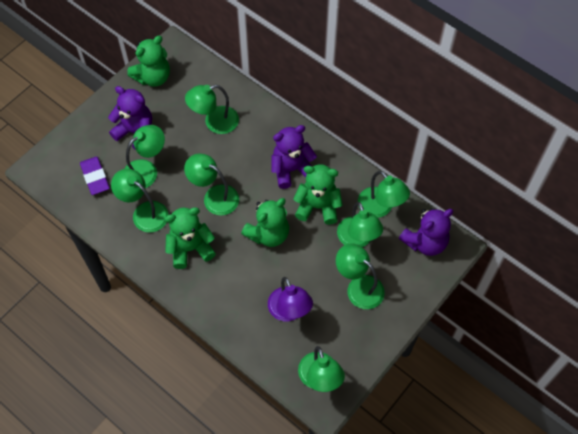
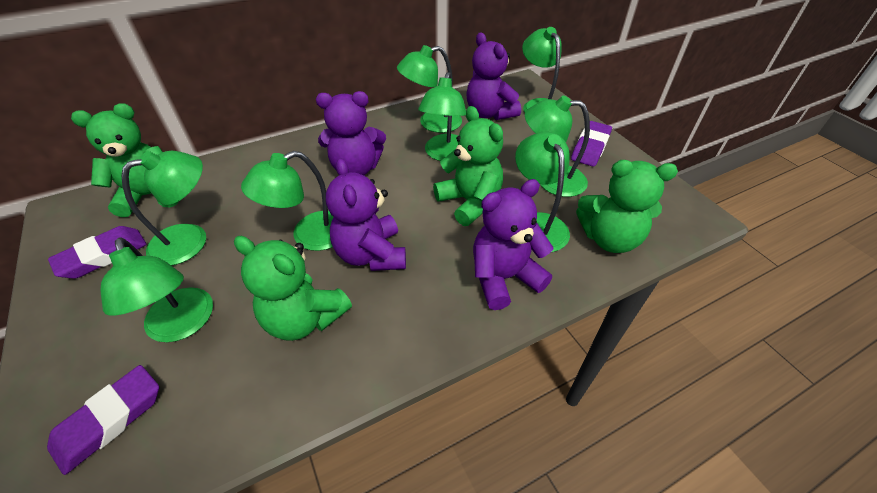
purple eraser: [80,156,110,195] = 1 -> [47,365,159,475] [48,226,147,279] [571,121,612,167] = 3
purple lamp: [268,277,313,321] = 1 -> none = 0
purple teddy bear: [108,86,152,150] [271,125,317,189] [399,208,453,256] = 3 -> [316,91,386,175] [326,158,406,271] [466,33,521,120] [473,179,553,310] = 4

